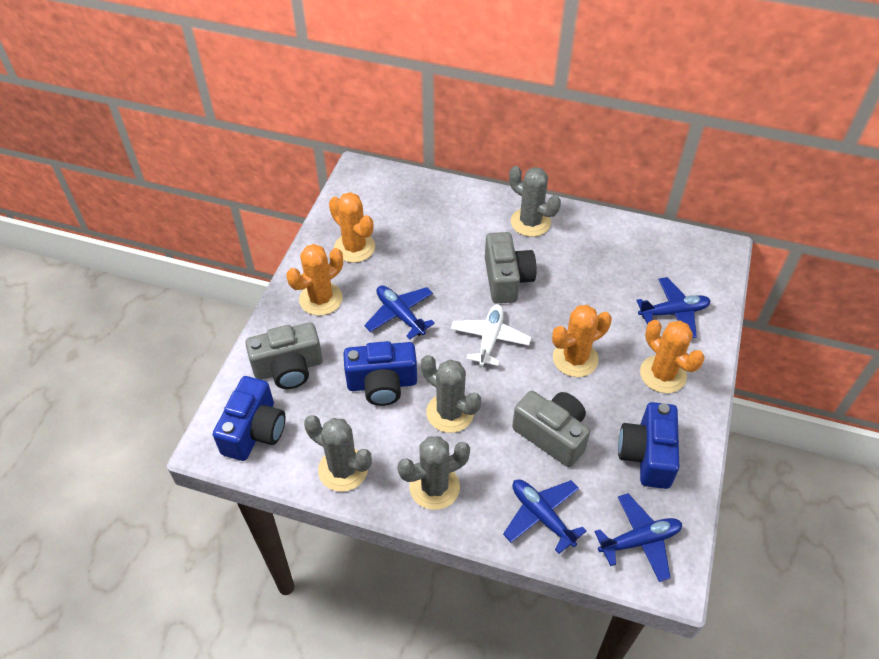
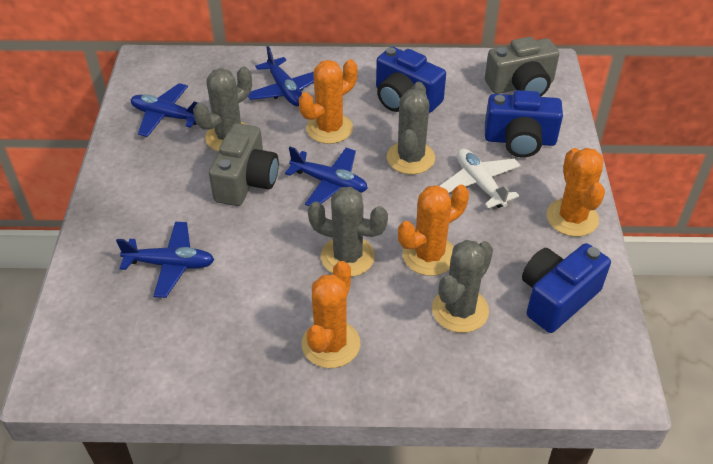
grey camera: [245,322,323,389] [485,232,536,304] [512,391,590,467] = 3 -> [209,123,279,206] [485,37,559,97] = 2

